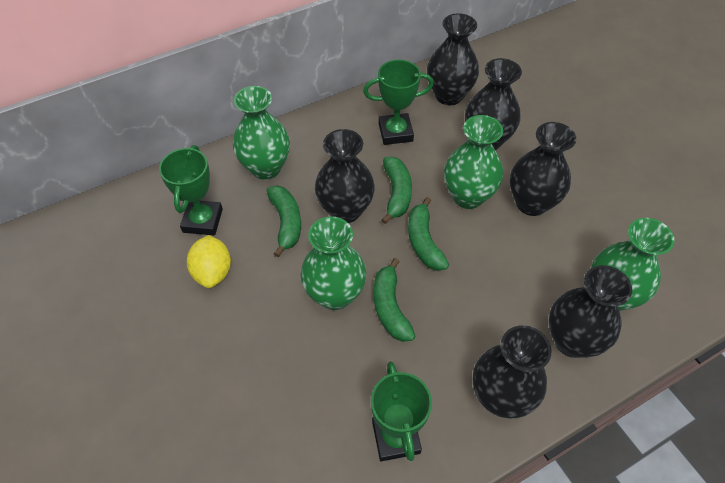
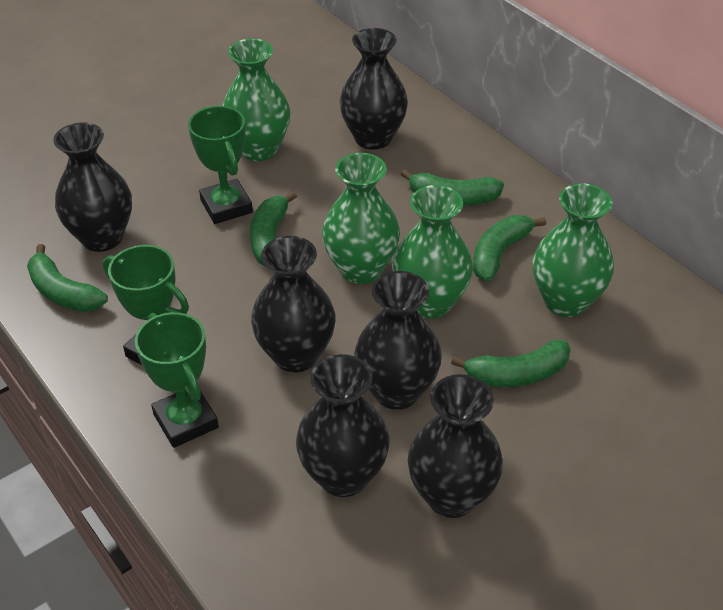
green banana: [267,186,301,257] [374,258,415,342] [381,157,412,224] [408,197,449,271] = 4 -> [27,244,108,312] [250,191,297,267] [401,169,504,205] [451,340,570,387] [473,215,546,282] = 5
yellow lemon: [187,235,231,288] = 1 -> none = 0

